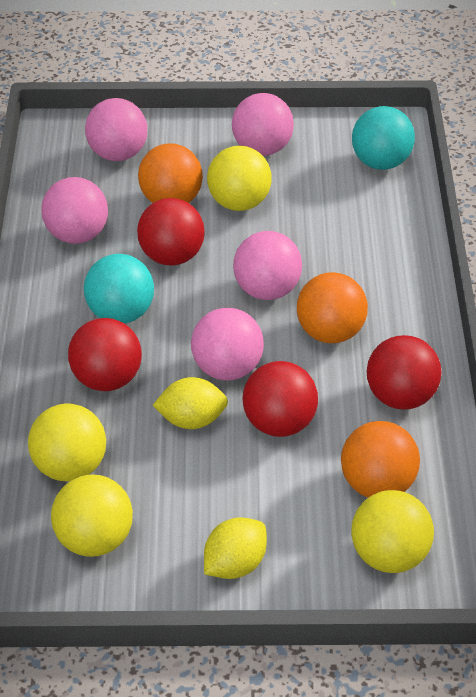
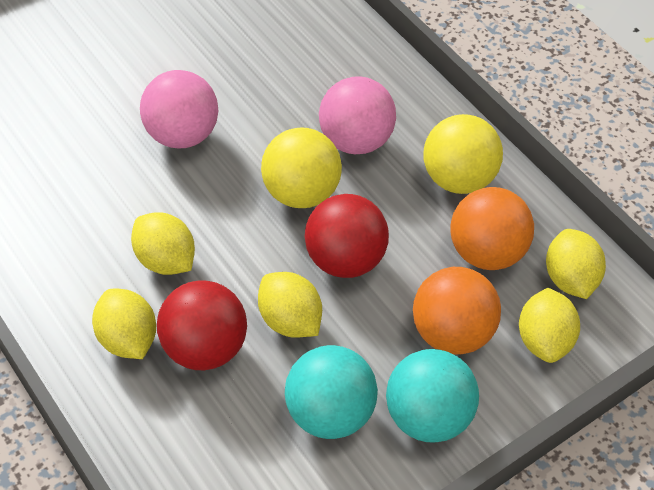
orange ball: [138,143,203,203] [297,272,368,343] [341,421,420,498] = 3 -> [413,267,501,354] [450,187,534,270] = 2
pink ball: [41,177,108,244] [85,98,147,161] [191,308,264,380] [232,93,294,156] [233,231,302,300] = 5 -> [140,70,219,148] [319,76,396,154] = 2
red ball: [68,318,142,391] [137,198,205,265] [242,361,318,437] [367,335,442,410] = 4 -> [157,281,247,370] [305,194,389,278] = 2
yellow ball: [28,403,106,481] [51,474,133,557] [207,146,271,211] [351,490,434,573] = 4 -> [261,127,342,208] [424,114,503,194] = 2
yellow lemon: [152,377,228,429] [204,517,267,579] = 2 -> [92,289,156,359] [131,213,195,275] [258,272,322,338] [519,288,580,363] [546,229,606,299] = 5

